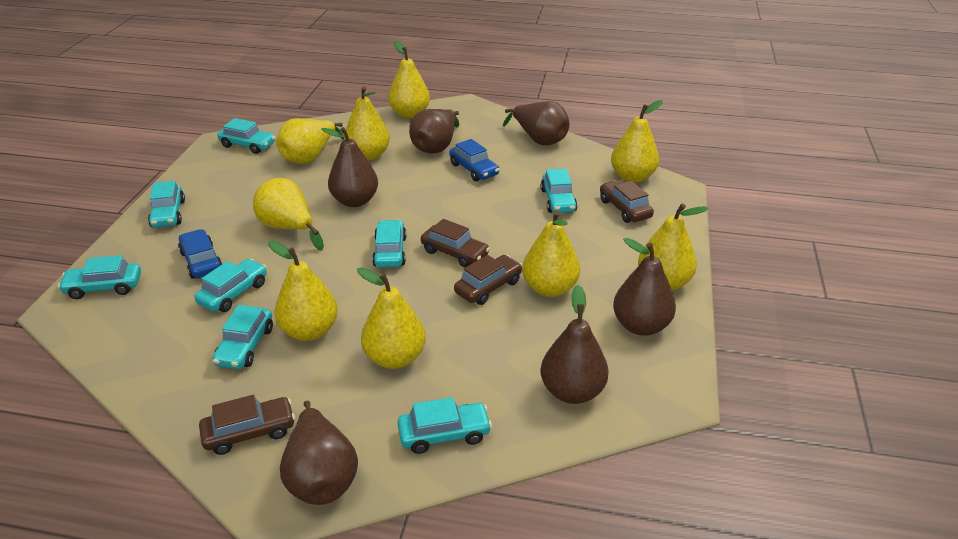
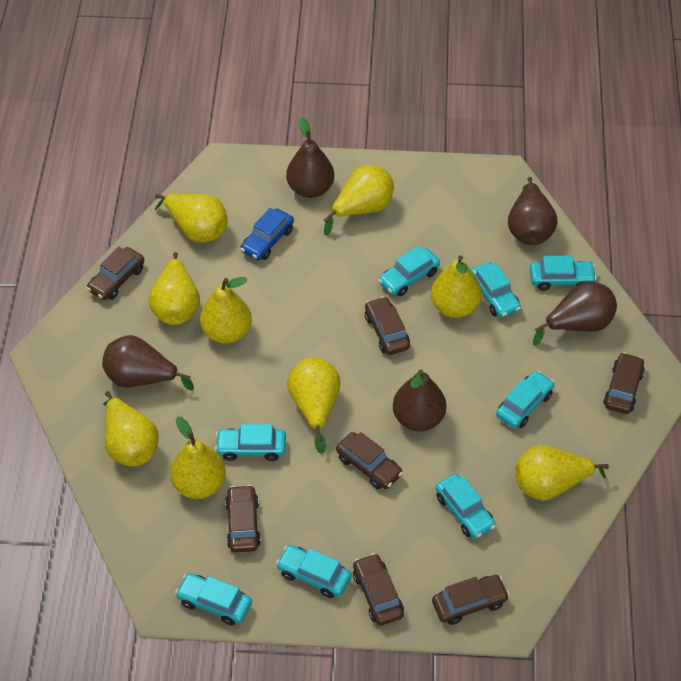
blue car: [178,229,222,279] [449,139,500,181] = 2 -> [240,208,294,260] = 1
brown car: [199,395,295,455] [421,219,490,268] [454,255,522,305] [600,180,654,223] = 4 -> [87,247,144,300] [225,485,261,553] [336,432,403,489] [353,553,404,626] [365,296,410,355] [432,575,509,625] [603,352,645,414] = 7
brown pear: [280,401,358,505] [321,127,378,207] [409,109,459,154] [503,101,569,145] [541,285,609,404] [613,238,676,336] = 6 -> [102,335,194,391] [286,117,334,198] [393,369,446,431] [508,177,557,245] [533,281,617,346] = 5

